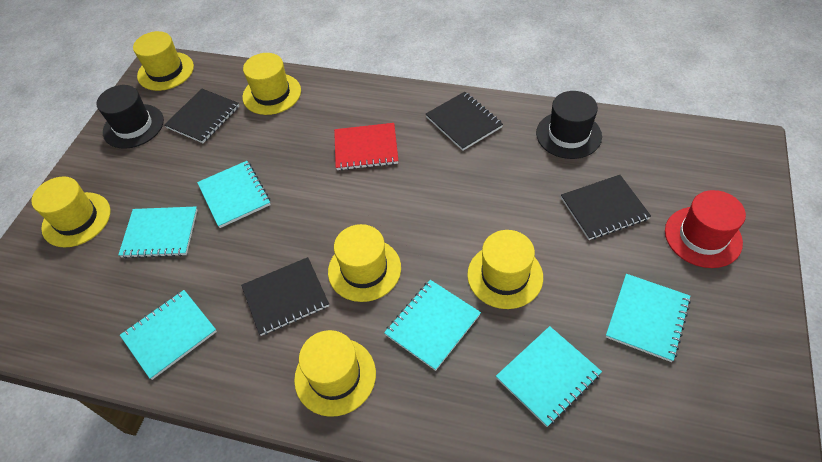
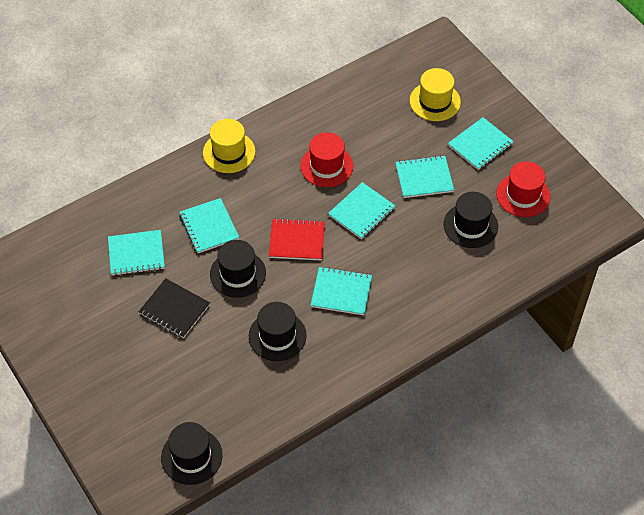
black hat: [97,85,164,149] [536,91,602,159] = 2 -> [161,422,223,485] [210,240,266,298] [249,302,307,361] [444,192,498,248] = 4
black notebook: [164,89,239,143] [241,257,329,336] [426,92,503,151] [561,175,651,240] = 4 -> [139,278,210,338] = 1
red hat: [665,190,746,268] = 1 -> [300,132,353,187] [496,161,550,217] = 2
yellow hat: [31,176,110,248] [133,31,194,91] [242,53,301,115] [294,330,376,417] [328,224,401,302] [467,230,543,309] = 6 -> [203,119,256,173] [410,68,461,121] = 2

